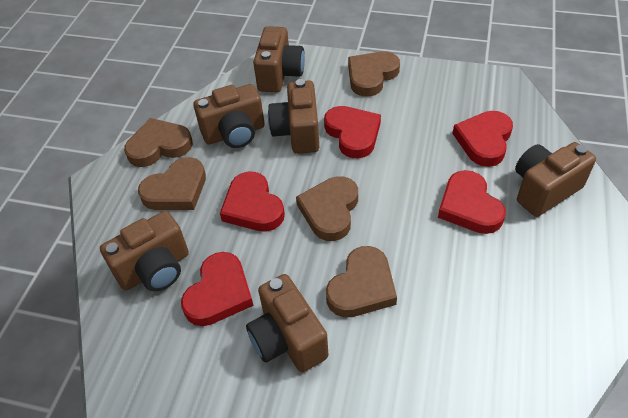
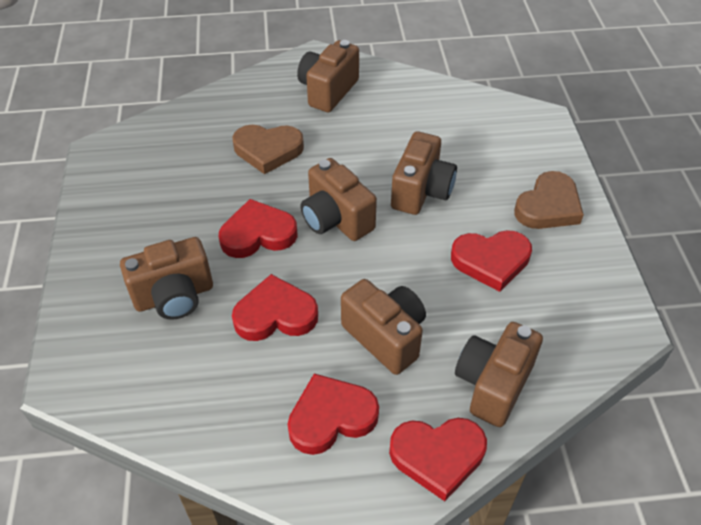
brown heart: [124,118,193,167] [138,157,206,210] [296,176,358,241] [326,246,397,317] [348,51,400,97] = 5 -> [232,125,304,174] [514,171,584,229] = 2

